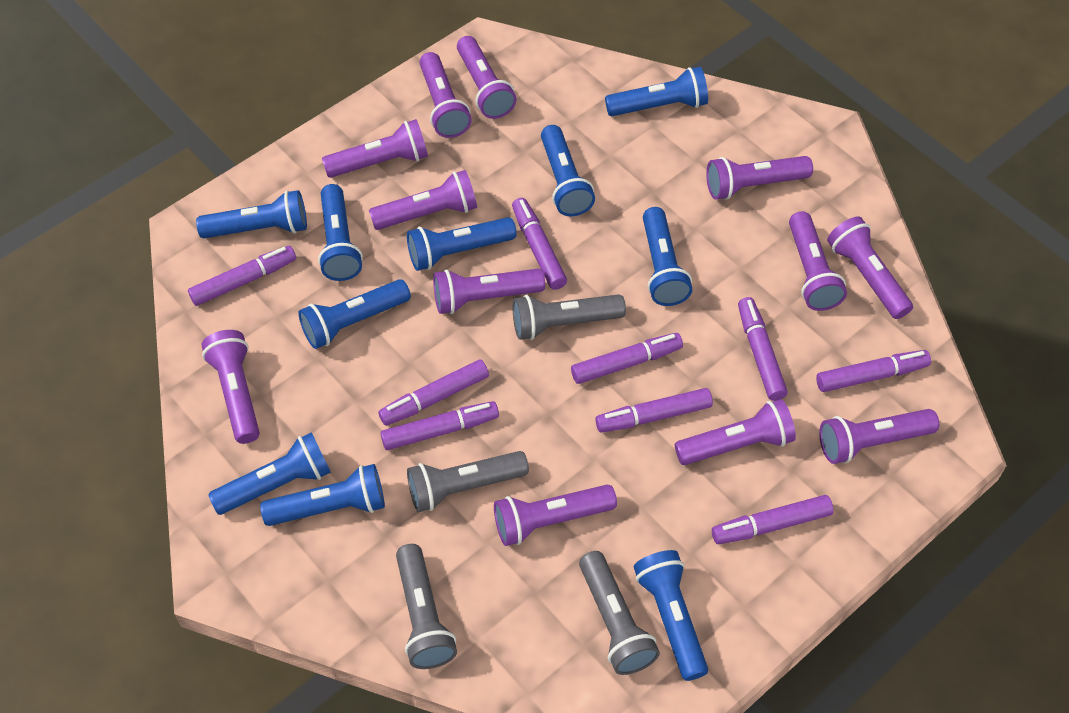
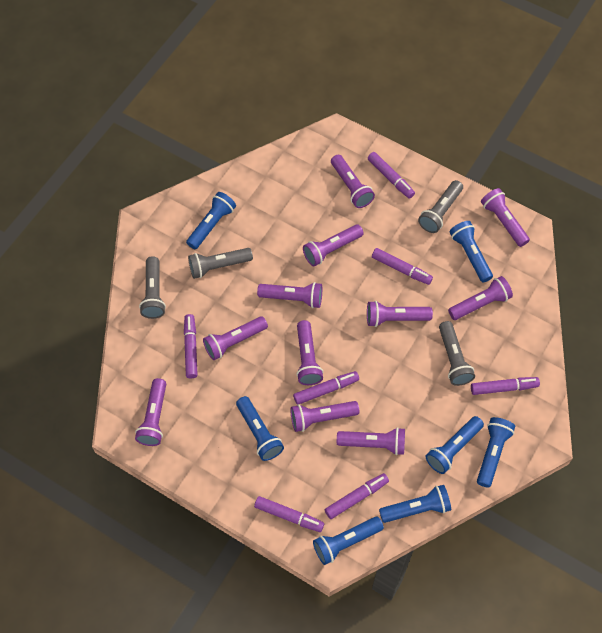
blue flashlight: [196,190,307,238] [208,432,331,515] [260,464,385,526] [298,279,411,349] [318,184,363,281] [407,217,517,271] [541,125,595,216] [605,67,708,116] [634,550,708,681] [643,207,692,306] = 10 -> [186,192,236,249] [236,396,284,461] [313,517,384,565] [379,485,451,523] [425,416,484,474] [450,221,493,283] [477,417,515,488] = 7
purple flashlight: [201,330,260,444] [322,119,428,178] [369,170,477,230] [420,52,472,138] [433,268,545,314] [457,36,517,119] [494,485,617,546] [675,399,796,465] [706,156,813,200] [789,211,847,311] [819,409,939,464] [827,216,913,319] = 12 -> [135,378,166,446] [203,316,268,360] [257,282,322,308] [290,401,359,432] [296,320,323,385] [303,225,363,267] [331,155,375,208] [337,427,405,455] [367,301,433,327] [448,276,513,320] [481,188,530,247] = 11
purple marker: [188,246,296,306] [378,359,489,426] [380,401,499,450] [512,198,567,290] [571,333,683,384] [595,388,713,433] [712,495,834,544] [738,297,788,401] [816,350,931,392] = 9 -> [184,314,198,378] [254,496,324,532] [293,371,359,405] [325,473,389,519] [368,152,415,199] [372,248,433,285] [471,377,540,395] = 7

